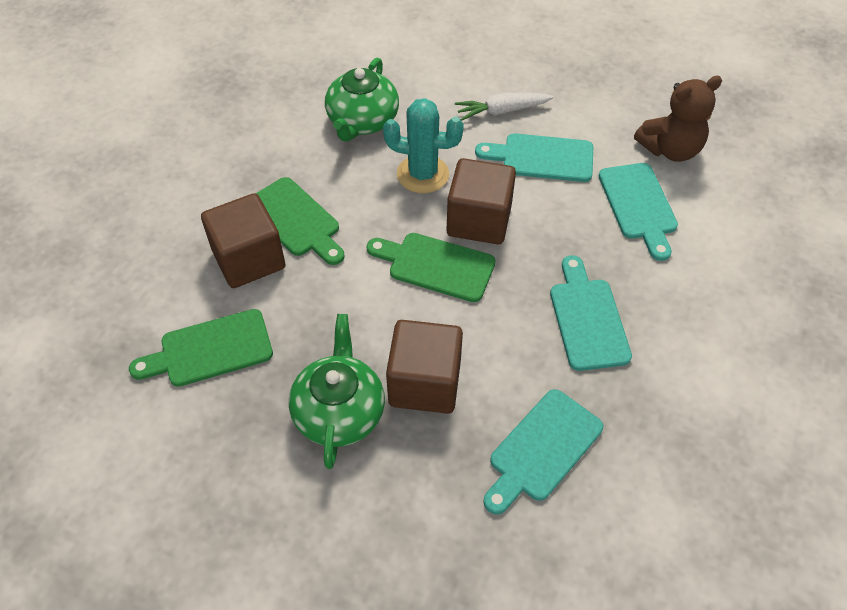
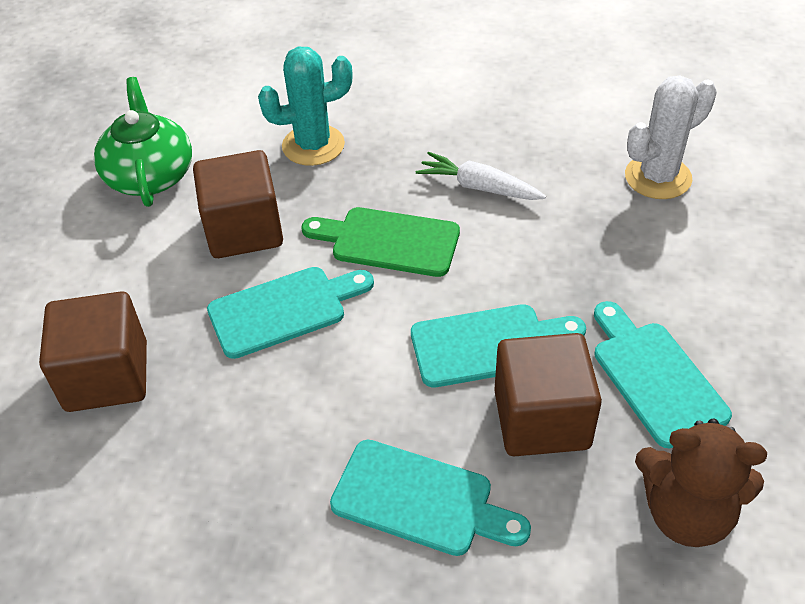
green cutting board: [129,309,273,387] [256,177,345,265] [366,233,496,302] = 3 -> [301,207,460,277] = 1
green teapot: [289,314,385,469] [325,57,399,142] = 2 -> [94,77,192,207] = 1
white cactus: none = 0 -> [625,75,717,199] = 1

